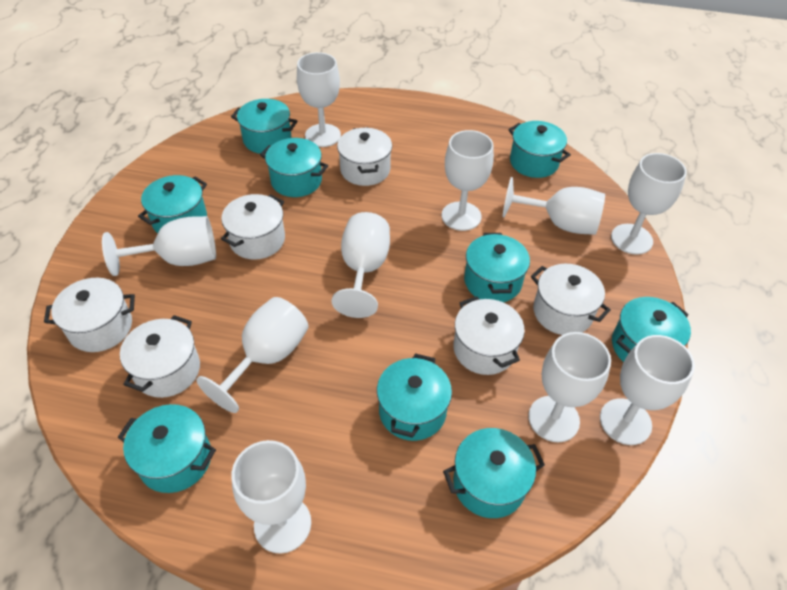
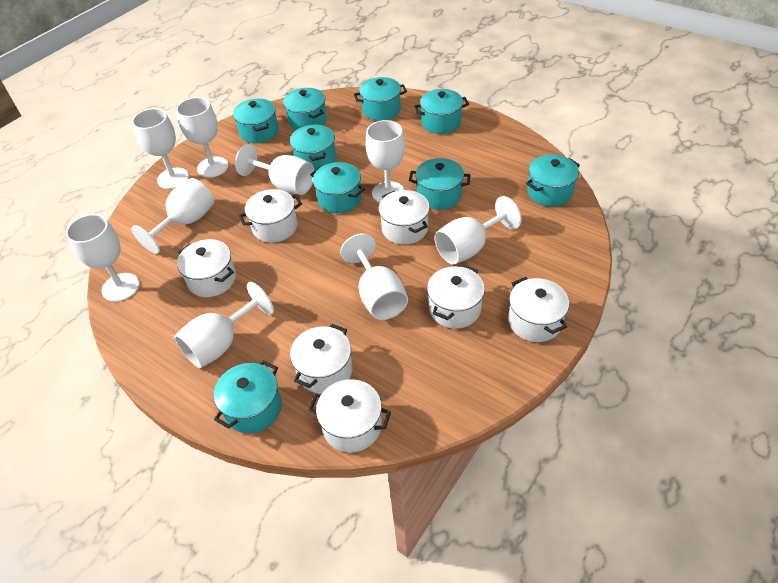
white goblet: [102,216,216,276] [196,297,309,413] [232,440,311,554] [297,52,341,147] [331,212,390,318] [442,130,494,231] [503,177,605,235] [528,332,611,442] [600,335,695,445] [611,153,687,255] = 10 -> [66,214,140,302] [131,178,214,254] [132,108,189,189] [174,282,274,368] [176,97,229,177] [235,144,314,195] [340,233,408,320] [366,120,405,203] [435,196,522,265] = 9
white pot: [44,278,135,352] [120,315,200,398] [221,194,285,260] [337,127,392,186] [453,296,525,375] [531,264,611,335] = 6 -> [177,239,236,297] [239,189,302,243] [290,324,352,394] [308,379,391,452] [379,190,430,245] [427,265,485,329] [508,277,569,342] = 7

